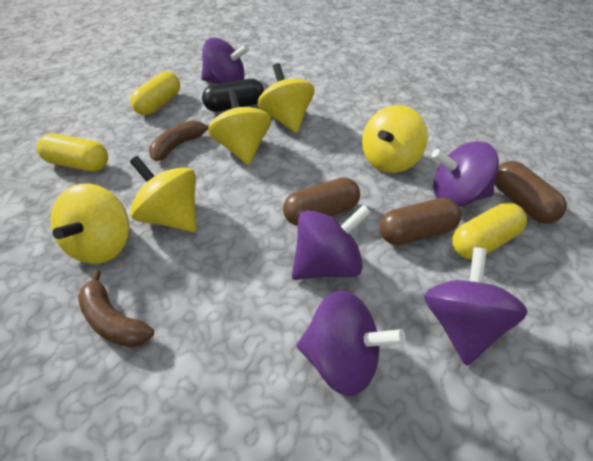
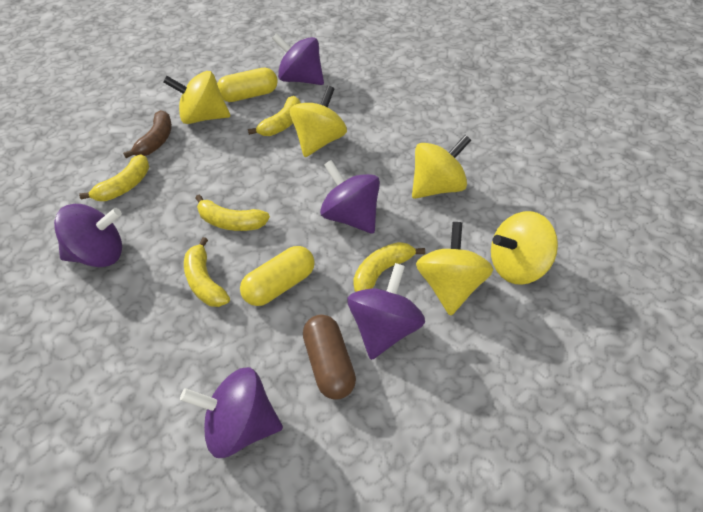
black capsule: [202,79,264,112] = 1 -> none = 0
brown banana: [78,270,154,347] [149,120,209,161] = 2 -> [123,110,172,158] = 1
brown capsule: [283,177,360,226] [379,198,461,245] [494,161,567,223] = 3 -> [303,315,356,400] = 1
yellow banana: none = 0 -> [79,155,149,201] [184,237,230,307] [196,195,270,231] [248,96,301,136] [353,242,425,292] = 5
yellow capsule: [37,133,108,171] [130,71,180,115] [452,202,527,259] = 3 -> [217,68,278,102] [240,246,315,306] = 2

